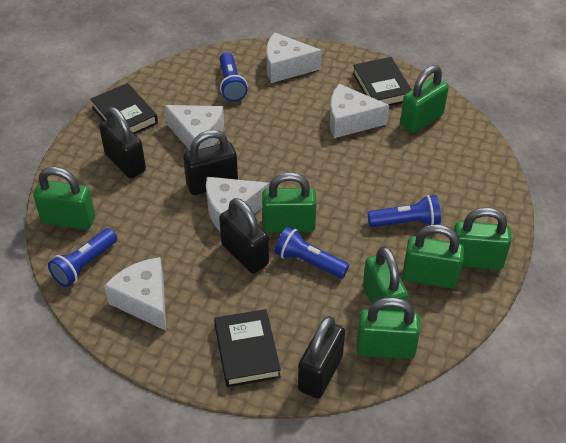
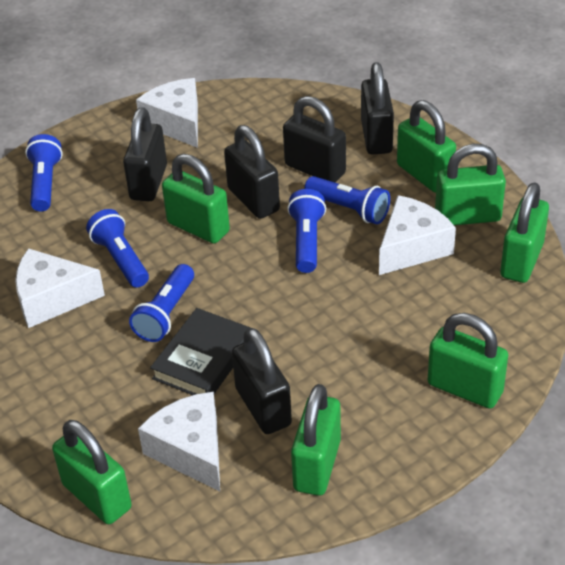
black book: [90,83,158,134] [214,309,281,387] [353,57,412,106] = 3 -> [150,308,251,395] = 1
black padlock: [99,107,146,178] [183,130,238,195] [219,198,269,273] [298,316,345,398] = 4 -> [123,107,167,201] [224,125,280,219] [232,328,292,434] [283,96,346,182] [361,62,394,155] = 5
blue flashlight: [48,228,117,287] [220,52,248,102] [275,227,349,278] [368,195,441,227] = 4 -> [25,134,63,212] [86,209,149,288] [129,264,194,342] [287,189,326,273] [304,176,390,224] = 5
white cheese: [104,257,166,331] [164,105,224,151] [206,177,270,231] [266,32,322,83] [330,84,389,138] = 5 -> [15,248,105,328] [136,78,198,148] [138,392,220,491] [379,195,456,275] = 4

